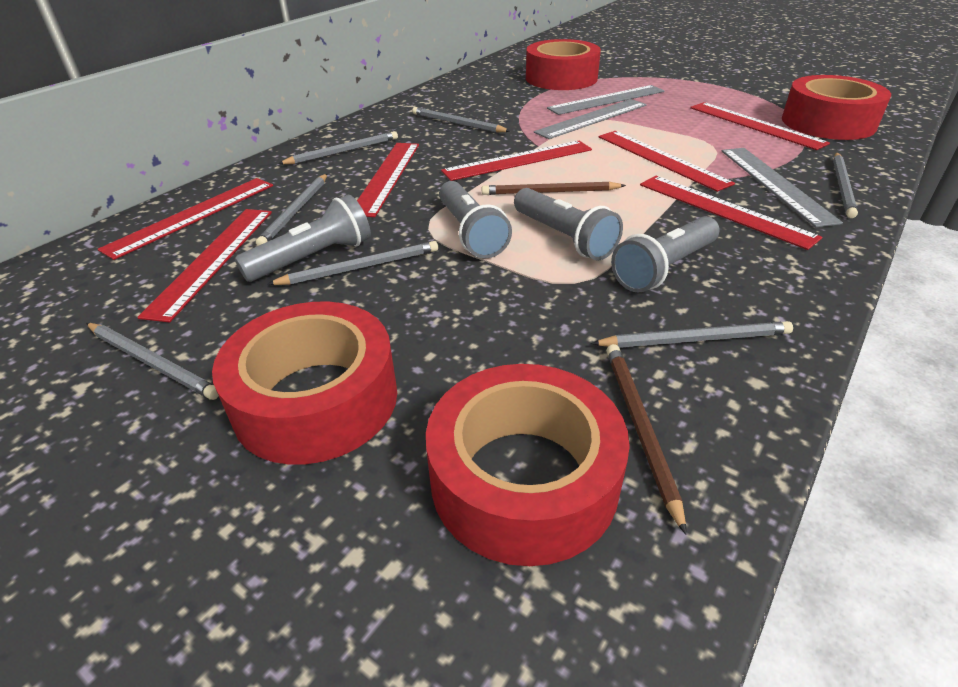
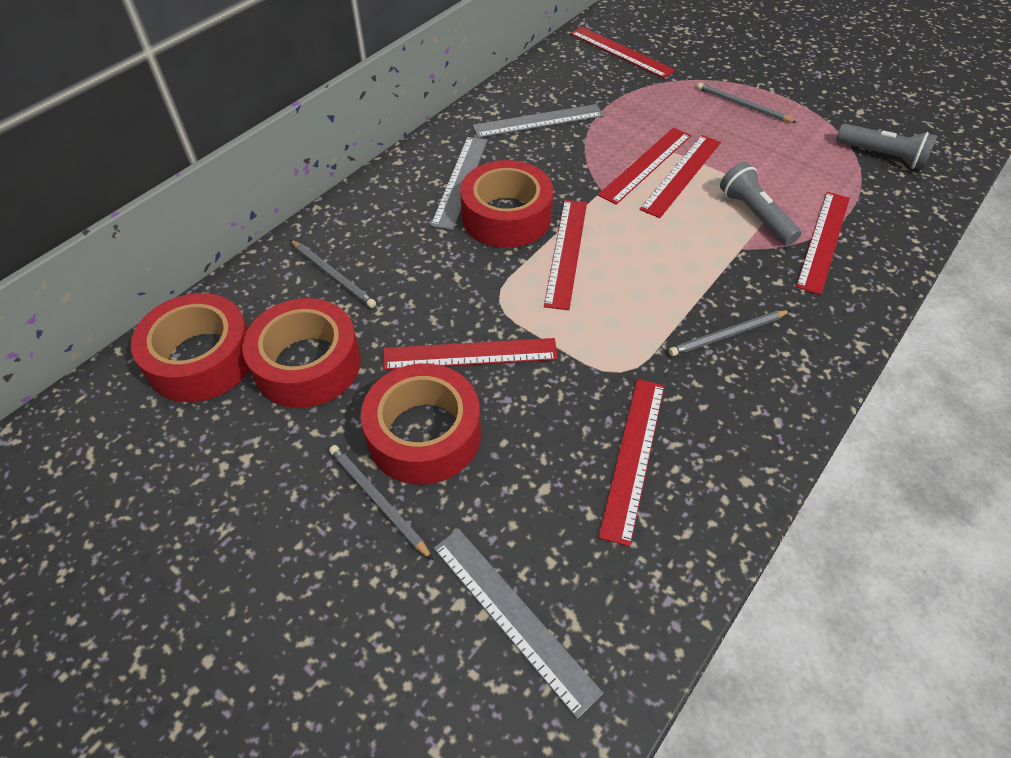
brown pencil: [482,181,626,195] [607,344,686,534] = 2 -> none = 0
grey flashlight: [235,195,371,282] [439,181,512,259] [514,188,623,260] [611,216,719,292] = 4 -> [720,162,801,245] [836,124,937,170] = 2
grey pencil: [86,323,219,400] [256,174,327,246] [267,241,438,285] [278,131,398,164] [412,107,510,132] [591,321,793,348] [833,152,858,218] = 7 -> [290,240,376,308] [329,445,433,560] [669,310,791,356] [697,83,797,123] = 4

